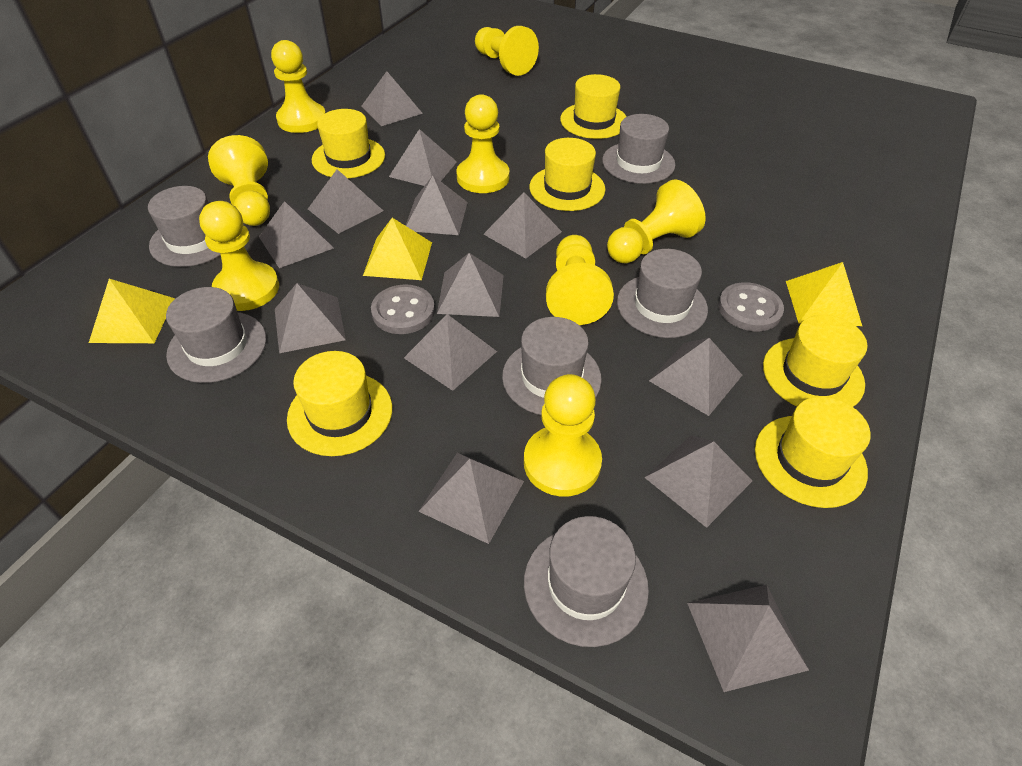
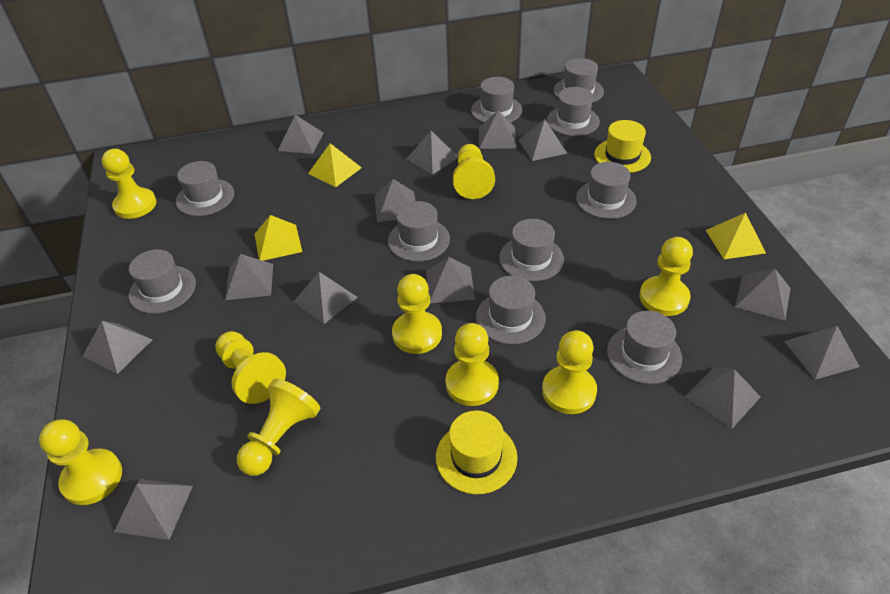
grey button: [371,284,435,334] [718,282,784,331] = 2 -> none = 0
grey hat: [148,186,221,267] [166,287,266,383] [502,317,602,415] [524,516,649,647] [602,114,675,184] [617,249,708,338] = 6 -> [129,249,196,314] [176,161,234,216] [388,201,450,262] [471,77,522,123] [476,276,546,345] [499,219,564,282] [547,87,600,136] [554,58,604,103] [576,162,637,219] [607,311,682,384] = 10
yellow hat: [287,351,392,456] [312,109,385,178] [529,138,605,211] [560,74,626,139] [755,396,871,508] [763,315,867,407] = 6 -> [436,411,518,494] [594,120,651,173] = 2
yellow pawn: [199,201,279,311] [208,135,270,226] [271,40,326,133] [456,94,510,193] [475,26,539,76] [524,374,602,497] [546,235,614,325] [607,179,706,263] = 8 -> [39,419,122,505] [102,149,156,219] [215,331,286,404] [237,379,320,476] [392,274,442,354] [445,323,499,406] [453,144,495,199] [542,330,597,414] [639,237,693,316] = 9

